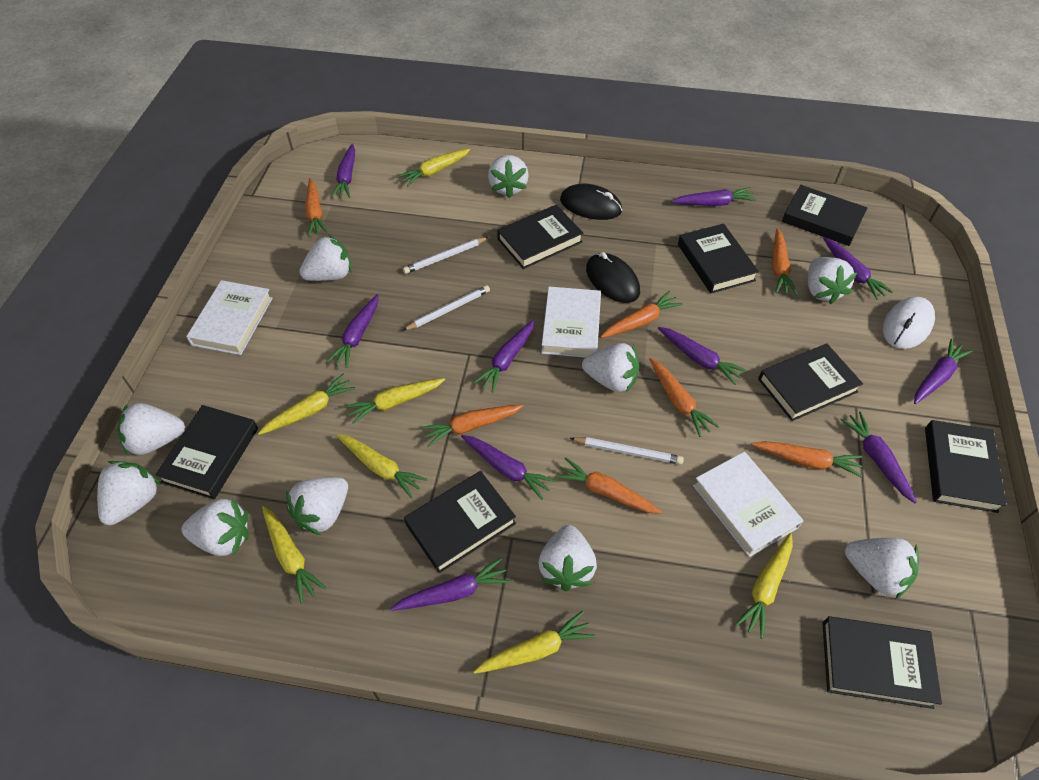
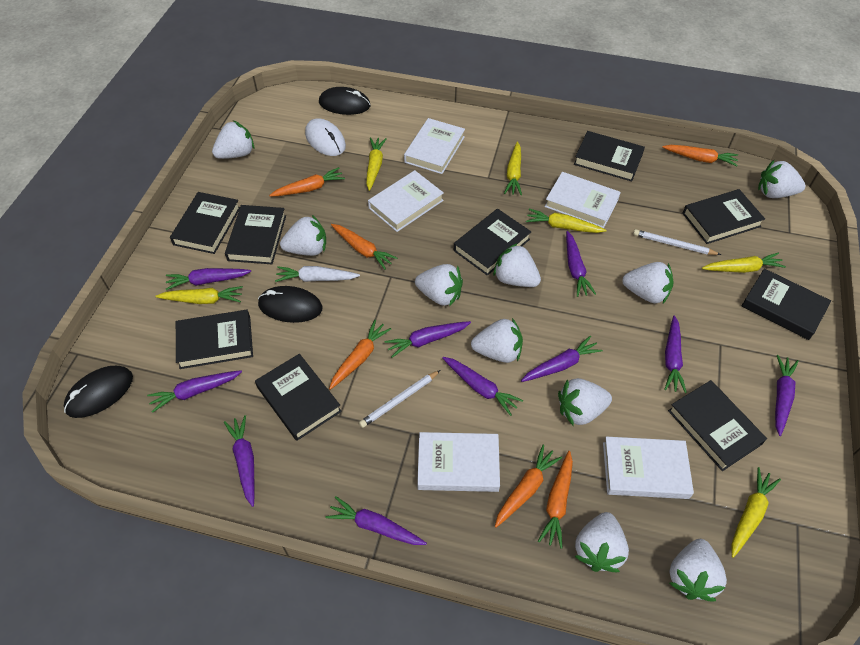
black book: [155,405,258,499] [404,471,516,573] [497,205,583,269] [678,224,759,293] [758,344,863,421] [782,185,867,246] [823,616,942,709] [925,420,1006,513] = 8 -> [170,192,240,254] [176,310,253,369] [225,205,286,264] [255,354,342,441] [454,209,531,276] [574,131,645,181] [668,380,767,471] [682,189,765,244] [742,268,831,340] = 9
black mouse: [560,184,622,220] [586,252,640,303] = 2 -> [64,366,133,418] [258,286,323,323] [319,87,370,115] = 3
orange carrot: [305,178,328,237] [421,405,523,447] [555,457,662,514] [601,291,683,338] [649,358,719,437] [752,441,862,478] [772,228,797,295] = 7 -> [269,167,345,197] [329,320,391,390] [331,224,397,270] [495,444,562,528] [538,451,573,549] [662,145,738,166] = 6
white book: [186,280,273,355] [541,287,601,358] [693,452,803,557] = 3 -> [368,170,444,232] [404,118,465,174] [417,432,500,492] [545,172,621,228] [603,437,694,499] = 5
white carrot: none = 0 -> [275,266,360,282] = 1
white pencil: [402,285,490,331] [403,237,489,274] [570,437,684,465] = 3 -> [359,370,441,428] [633,229,721,255] = 2
yellow carrot: [258,373,356,435] [262,506,326,604] [337,434,427,498] [345,378,445,424] [398,149,470,186] [473,611,595,674] [735,533,793,639] = 7 -> [155,286,243,304] [366,137,387,191] [504,142,522,195] [526,209,607,233] [702,253,786,273] [731,467,781,558] = 6

